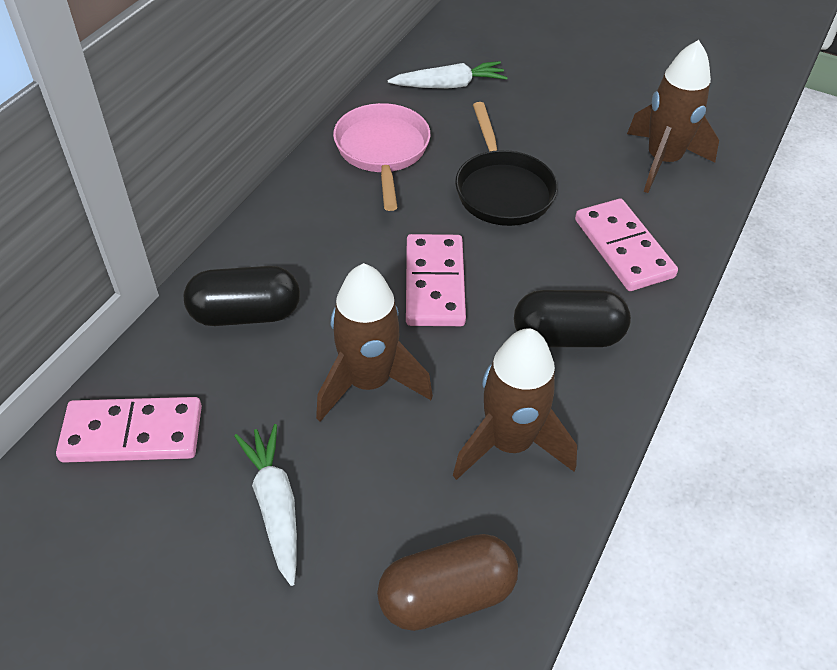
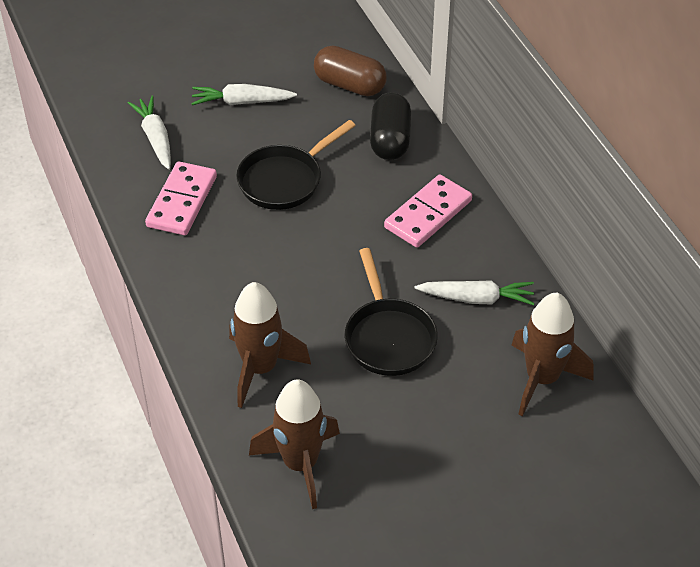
black capsule: [184,266,300,326] [514,290,631,347] = 2 -> [370,92,411,160] = 1
black pan: [455,102,558,226] = 1 -> [236,120,356,210] [345,248,438,376] = 2
pink domino: [56,397,202,463] [406,234,466,326] [575,199,678,291] = 3 -> [145,161,217,235] [384,175,472,248] = 2
pink pan: [333,103,430,211] = 1 -> none = 0
white carrot: [234,424,297,586] [388,61,508,89] = 2 -> [128,96,171,170] [191,84,297,105] [415,280,534,305] = 3

